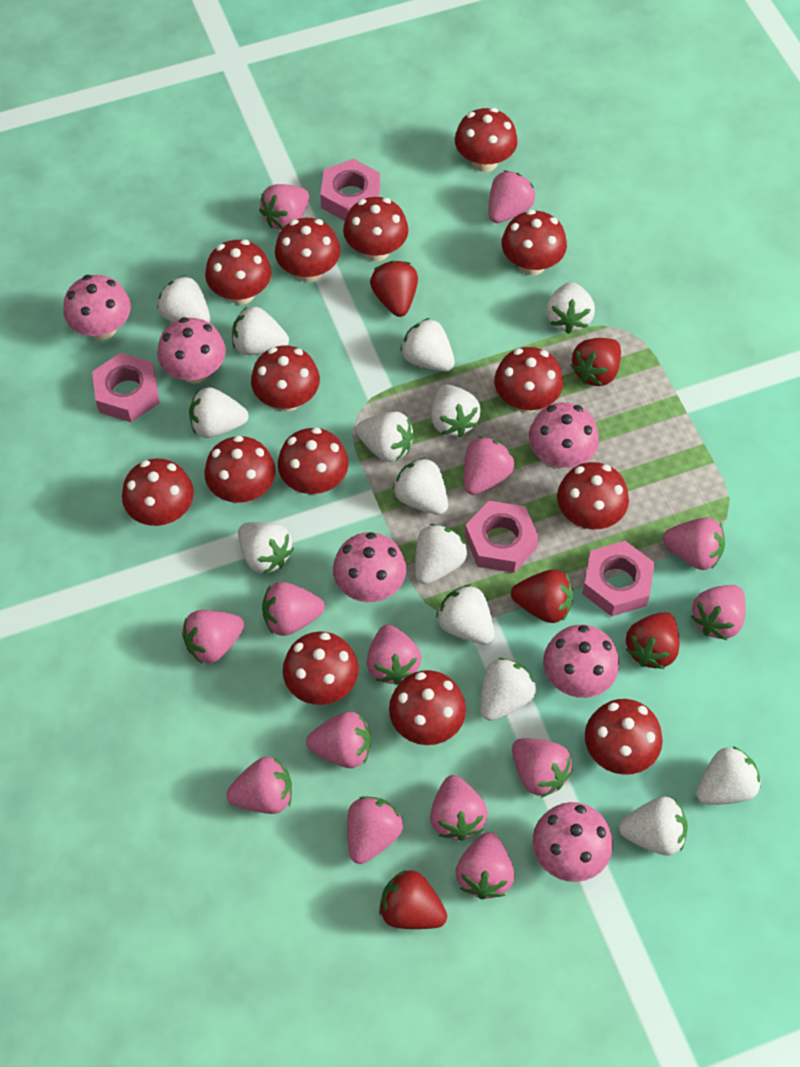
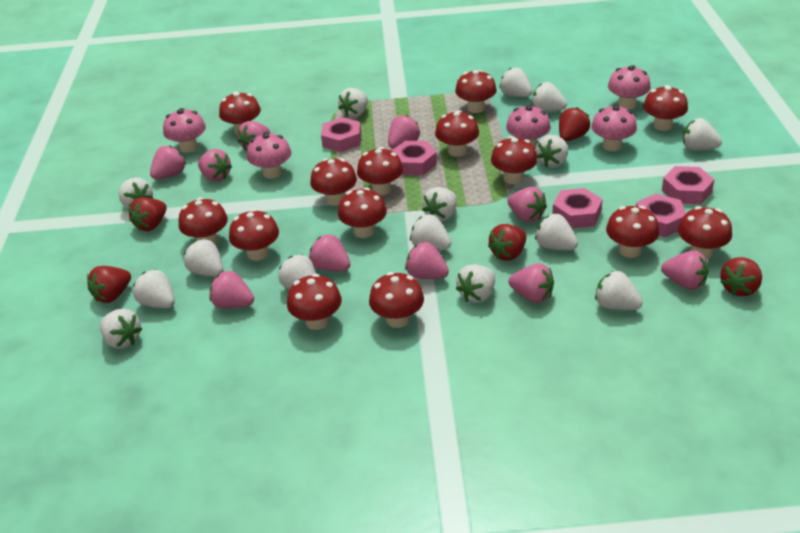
pink mushroom: [63,275,131,340] [157,317,226,383] [333,532,406,602] [529,403,599,469] [533,802,613,882] [543,625,619,698] = 6 -> [163,108,206,153] [247,132,291,179] [506,105,551,149] [591,104,637,151] [608,65,651,109] = 5
pink nut: [92,353,160,422] [320,159,380,221] [465,501,539,573] [582,541,655,617] = 4 -> [321,117,361,152] [391,141,437,175] [552,188,603,228] [636,194,686,237] [662,166,715,204] = 5
pink strawberry: [182,610,244,664] [226,757,292,814] [259,184,309,230] [262,582,325,636] [306,711,371,768] [347,796,403,864] [367,624,421,685] [430,775,488,841] [455,832,514,899] [464,436,514,495] [489,170,535,223] [512,738,573,798] [663,517,725,570] [691,585,746,640] = 14 -> [150,145,186,179] [198,149,232,182] [209,271,254,308] [237,121,270,152] [309,234,350,271] [388,115,421,148] [405,242,449,279] [507,187,547,222] [508,263,554,303] [661,250,709,290] = 10
white strawberry: [157,275,210,322] [189,387,249,438] [232,307,289,355] [238,522,294,574] [356,411,414,462] [393,457,448,515] [400,318,455,372] [415,524,467,584] [431,385,481,437] [436,584,495,644] [480,658,536,721] [546,282,595,334] [619,796,688,856] [696,746,761,805] = 14 -> [100,309,142,349] [119,177,153,209] [133,270,175,308] [184,239,223,277] [278,255,316,289] [338,88,368,118] [410,214,451,250] [422,187,457,222] [456,264,495,303] [499,68,532,97] [532,82,567,112] [535,214,578,250] [536,135,568,168] [595,271,643,310] [683,118,722,151] = 15

